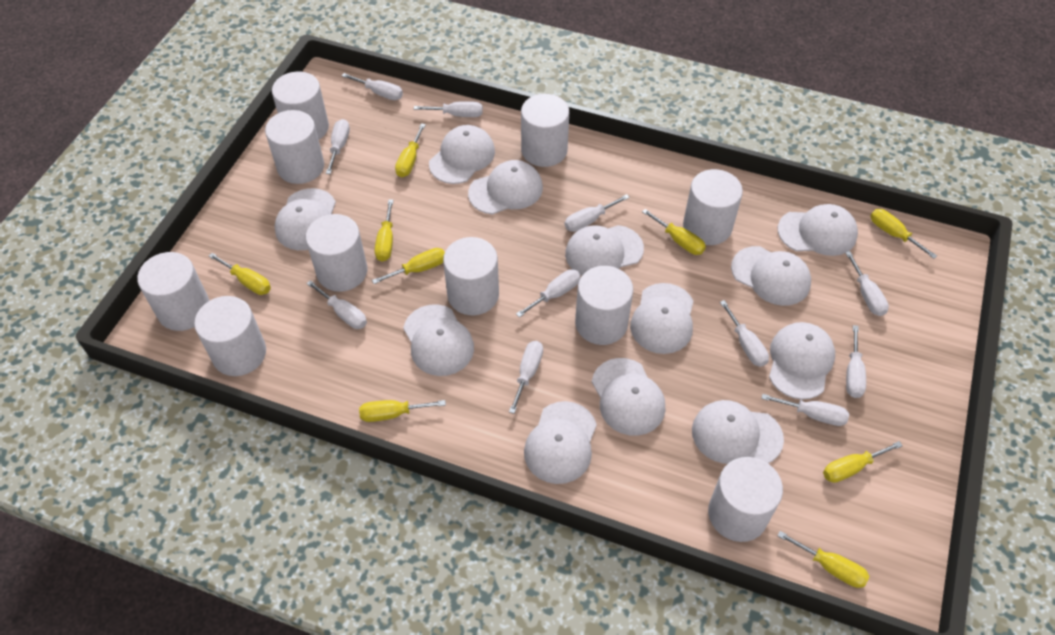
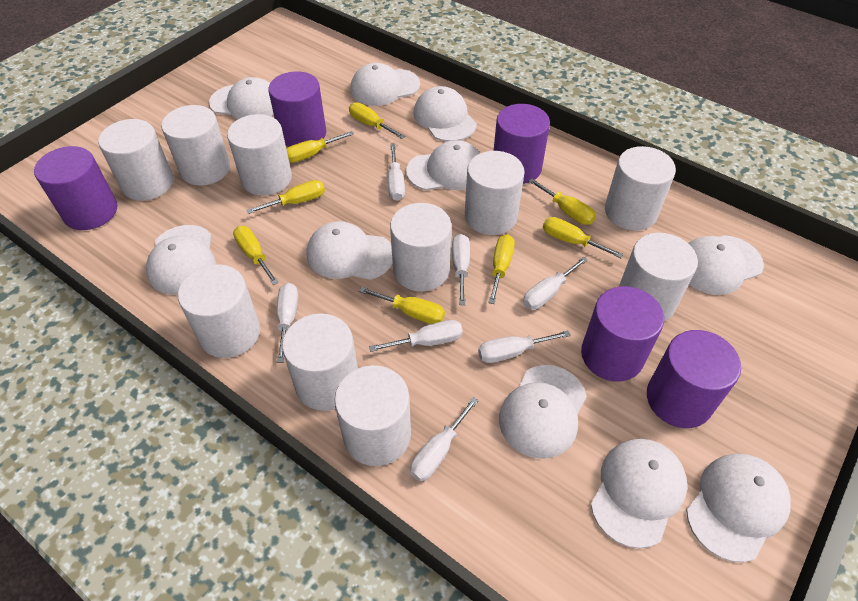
purple cylinder: none = 0 -> [34,146,117,230] [268,71,326,147] [494,104,550,184] [581,286,664,382] [647,330,741,428] = 5
white cap: [274,188,336,250] [403,304,474,376] [429,125,495,184] [468,160,543,214] [524,401,597,484] [565,225,644,275] [592,358,666,436] [630,283,694,354] [692,400,784,464] [731,246,811,306] [769,322,835,399] [778,204,858,256] = 12 -> [146,225,216,295] [209,77,274,119] [306,221,393,280] [350,63,420,106] [406,140,480,190] [413,86,477,141] [499,365,587,459] [591,439,687,549] [686,454,791,563] [688,235,764,295] = 10
white screwdriver: [306,280,367,329] [326,119,350,174] [342,73,403,100] [414,101,483,117] [509,341,543,414] [516,269,581,317] [564,194,630,232] [720,300,769,367] [761,394,849,426] [845,251,889,316] [846,325,866,398] = 11 -> [277,283,298,363] [369,320,463,352] [388,145,405,201] [410,397,479,482] [452,234,470,305] [478,331,571,363] [523,257,588,310] = 7
yellow screwdriver: [209,253,271,295] [359,400,446,422] [372,248,445,284] [375,199,393,262] [395,123,426,177] [642,209,706,255] [777,531,869,588] [823,441,903,483] [870,209,937,259] = 9 -> [233,226,279,285] [246,180,325,214] [286,131,354,163] [349,102,405,139] [359,287,445,324] [488,234,515,304] [529,178,596,225] [543,217,624,258] = 8

